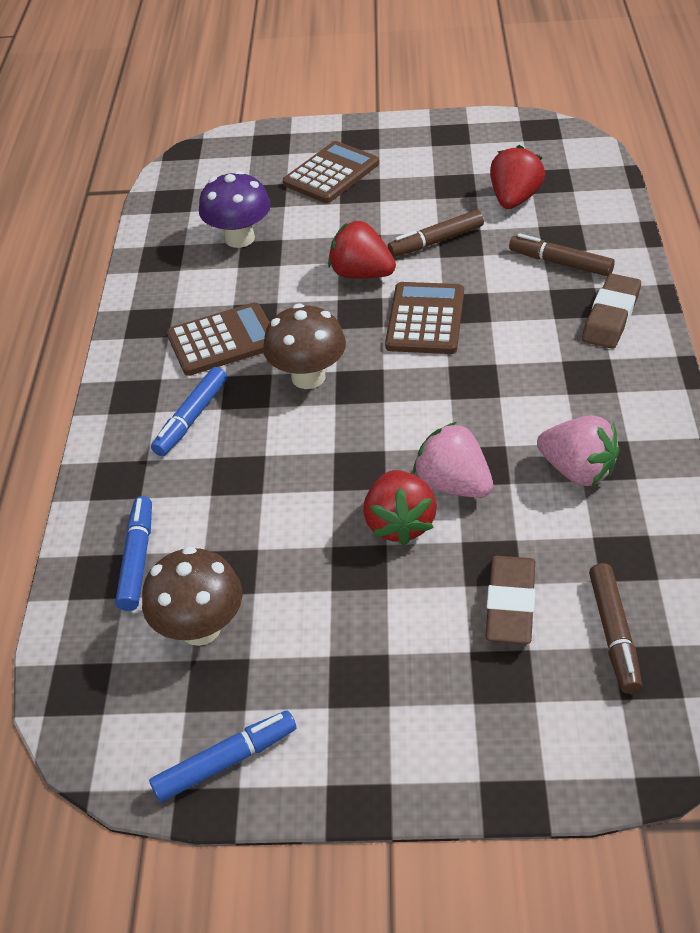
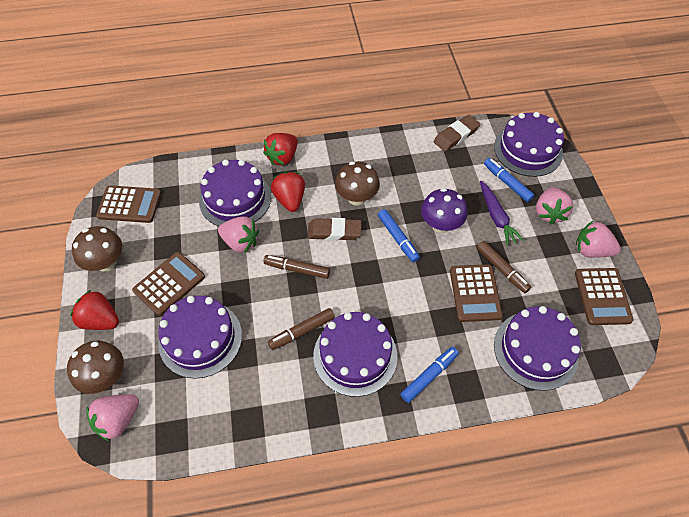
brown calculator: [167,302,270,376] [283,141,379,203] [385,282,464,354] = 3 -> [96,185,161,223] [132,252,205,316] [450,264,503,322] [575,268,634,325] = 4
brown mushroom: [142,546,242,646] [263,304,346,389] = 2 -> [67,341,124,394] [72,226,122,272] [335,162,380,206] = 3
pink strawberry: [413,422,493,498] [537,415,620,486] = 2 -> [86,394,139,441] [218,216,259,253] [536,187,573,225] [576,221,621,258] = 4
purple cake: none = 0 -> [158,295,242,379] [199,160,271,226] [313,312,397,397] [494,112,564,177] [494,306,581,391] = 5
purple carrot: none = 0 -> [480,181,524,246] = 1

